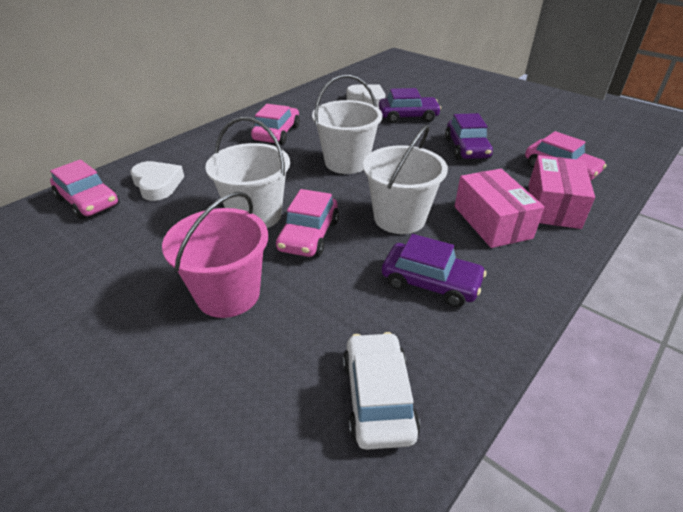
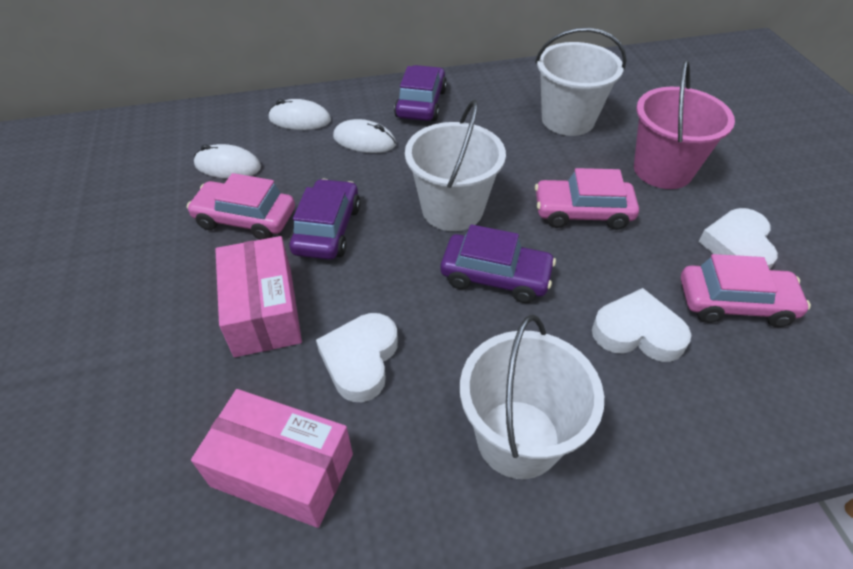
pink car: [50,159,119,219] [251,104,300,145] [276,189,339,257] [525,131,607,181] = 4 -> [187,173,295,240] [535,168,639,230] [681,254,811,327] = 3
white car: [343,332,420,450] = 1 -> none = 0
white heart: [130,161,184,201] [346,84,385,108] = 2 -> [316,313,398,402] [592,288,691,362] [698,208,778,270] = 3
white mouse: none = 0 -> [194,144,261,179] [268,99,331,130] [333,119,396,153] = 3

